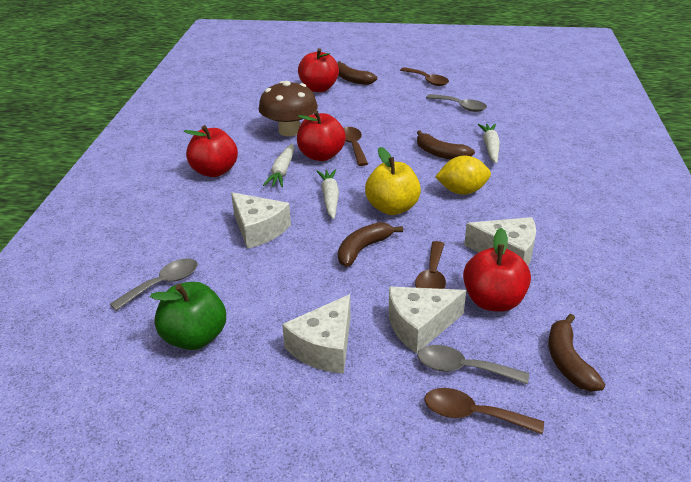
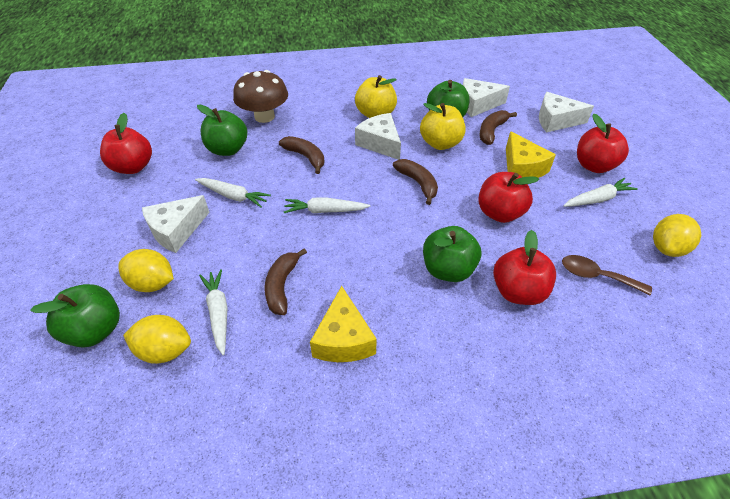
brown spoon: [343,127,368,166] [400,67,449,86] [415,241,446,289] [425,388,544,434] = 4 -> [562,255,652,296] = 1
green apple: [150,282,226,350] = 1 -> [30,284,120,347] [197,104,247,156] [423,226,481,282] [427,80,470,117] = 4
grey spoon: [110,258,198,311] [418,345,529,384] [426,94,487,112] = 3 -> none = 0
white carrot: [263,143,294,187] [316,169,339,219] [478,124,500,164] = 3 -> [195,178,271,208] [199,269,228,355] [284,197,370,213] [563,177,638,207] = 4
yellow apple: [365,147,421,215] = 1 -> [355,75,397,118] [420,103,465,150] = 2
yellow cheese: none = 0 -> [310,286,377,362] [506,131,556,178] = 2
yellow lemon: [435,156,491,195] = 1 -> [118,249,174,292] [123,315,191,364] [653,214,701,257] = 3

